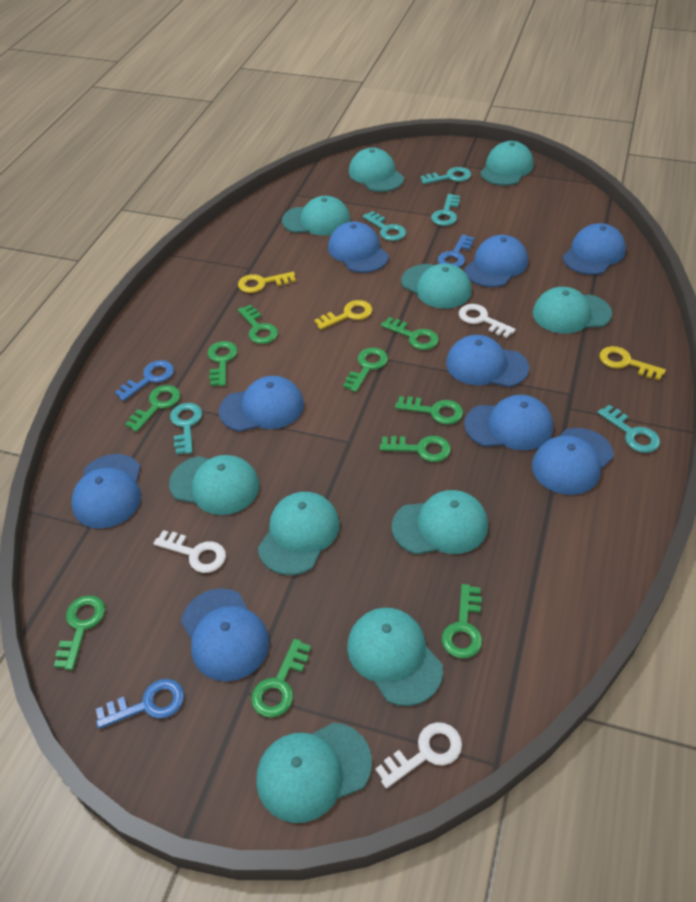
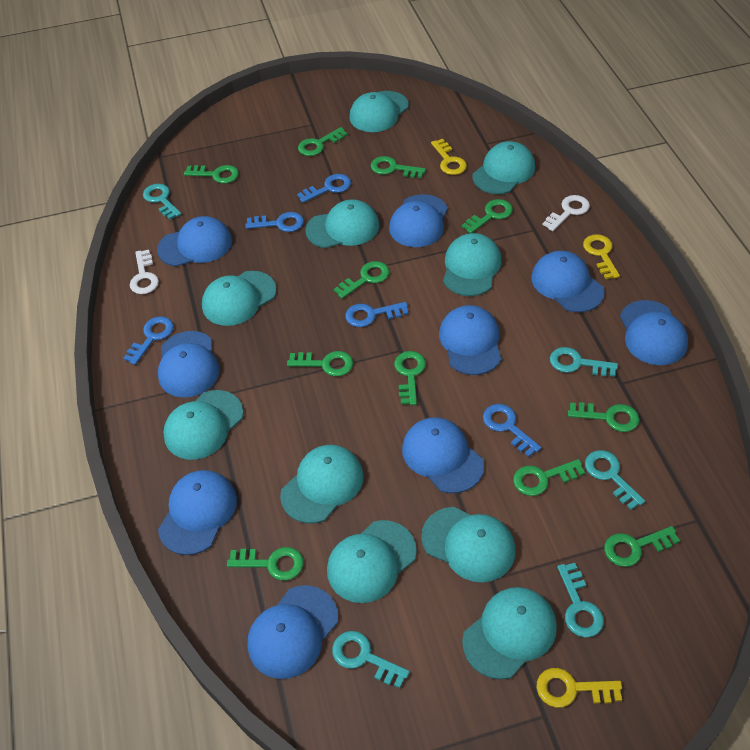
blue key: [96,679,184,729] [115,360,174,401] [438,234,474,267] = 3 -> [123,316,174,365] [245,212,304,232] [297,174,351,203] [345,302,409,327] [483,404,541,457] = 5
green key: [54,595,105,670] [125,385,181,432] [208,341,238,386] [238,305,278,344] [251,639,311,718] [343,348,388,392] [380,436,451,462] [381,317,439,350] [395,396,463,425] [442,584,482,658] = 10 -> [184,165,239,184] [227,547,304,580] [287,351,353,376] [298,127,348,156] [334,261,390,299] [371,156,426,178] [394,351,426,405] [462,199,513,233] [513,459,585,496] [568,402,640,432] [604,526,680,567] = 11
white key: [153,530,226,573] [375,722,462,789] [459,304,516,338] = 3 -> [130,250,159,294] [542,195,590,231] = 2

